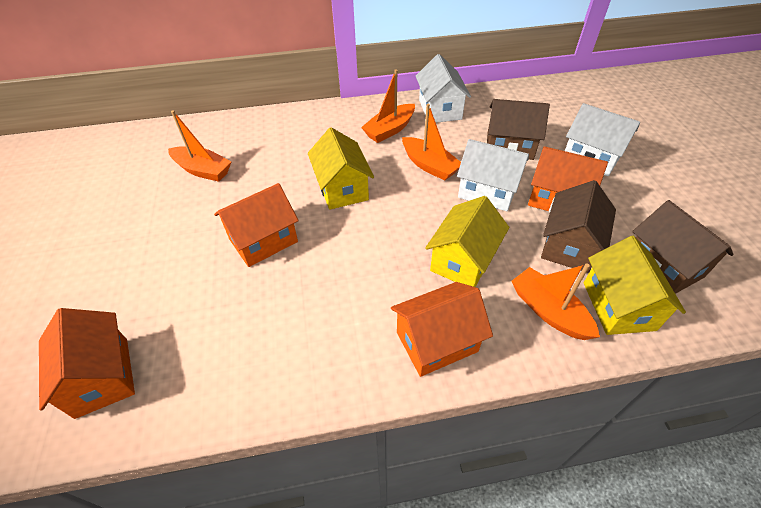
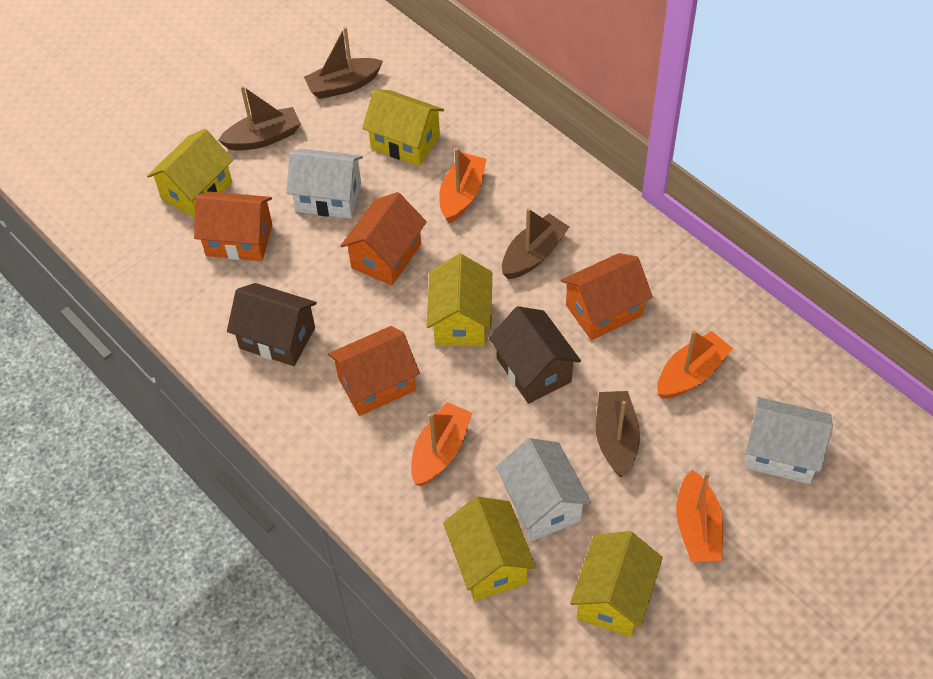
brown boat: none = 0 -> [218,86,301,151] [304,26,383,99] [502,208,570,279] [596,391,640,477] = 4
brown house: [487,99,550,160] [541,180,616,273] [632,200,734,294] = 3 -> [227,283,317,366] [489,306,581,404] = 2
yellow house: [308,127,374,210] [425,196,509,287] [584,236,686,335] = 3 -> [147,129,233,218] [362,89,444,166] [427,254,492,346] [443,496,536,601] [570,531,663,637] = 5

